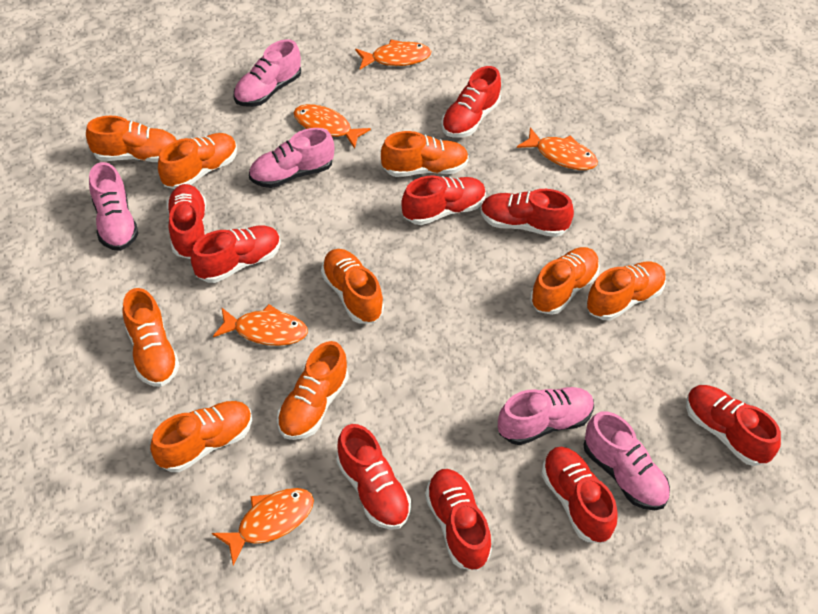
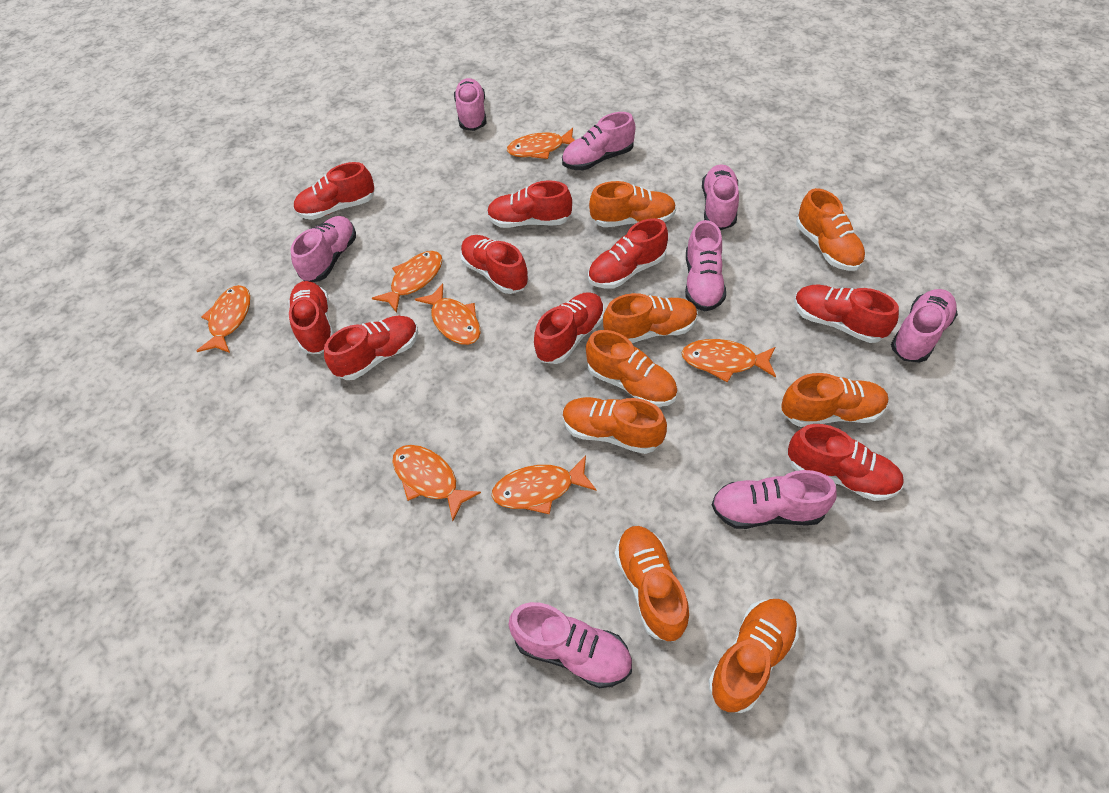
orange fish: [212,488,314,565] [213,304,308,346] [294,104,371,149] [355,40,431,69] [517,127,598,170] = 5 -> [196,285,250,353] [372,251,442,313] [392,445,481,521] [415,283,481,345] [492,456,597,514] [507,128,575,159] [681,339,776,382] = 7
orange shoe: [86,116,176,162] [123,288,180,387] [150,401,252,472] [158,133,237,189] [277,341,349,440] [321,249,384,324] [381,131,469,177] [530,247,600,315] [586,262,666,320] = 9 -> [563,397,667,454] [586,330,678,407] [589,181,676,227] [603,293,698,343] [615,526,689,641] [708,599,799,713] [781,373,889,427] [796,188,866,271] = 8
pink shoe: [89,162,138,251] [233,39,301,107] [249,128,334,188] [498,387,594,445] [583,411,670,510] = 5 -> [290,216,356,282] [454,78,486,131] [508,602,632,688] [562,112,635,170] [685,220,726,311] [702,164,739,230] [712,470,837,529] [891,289,958,363] = 8

